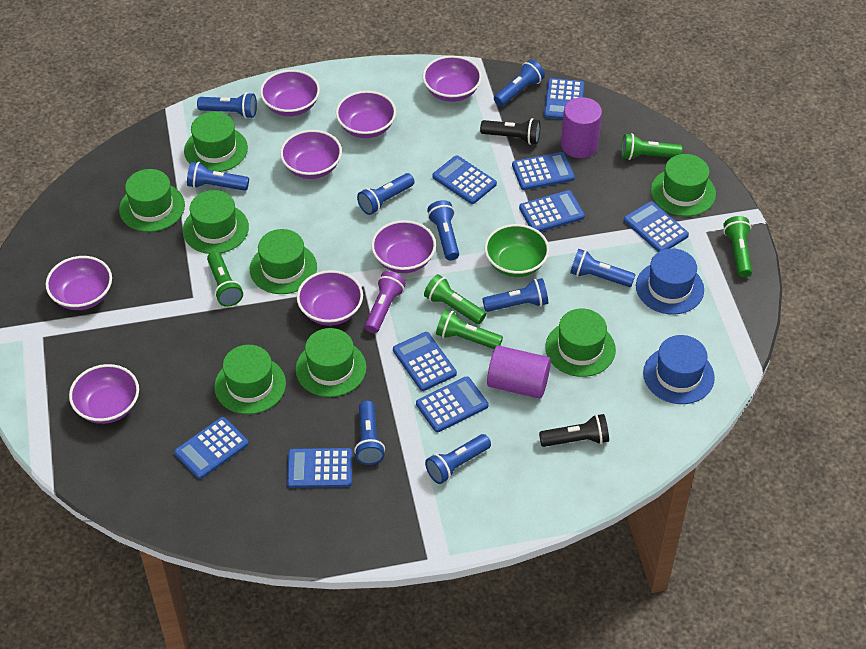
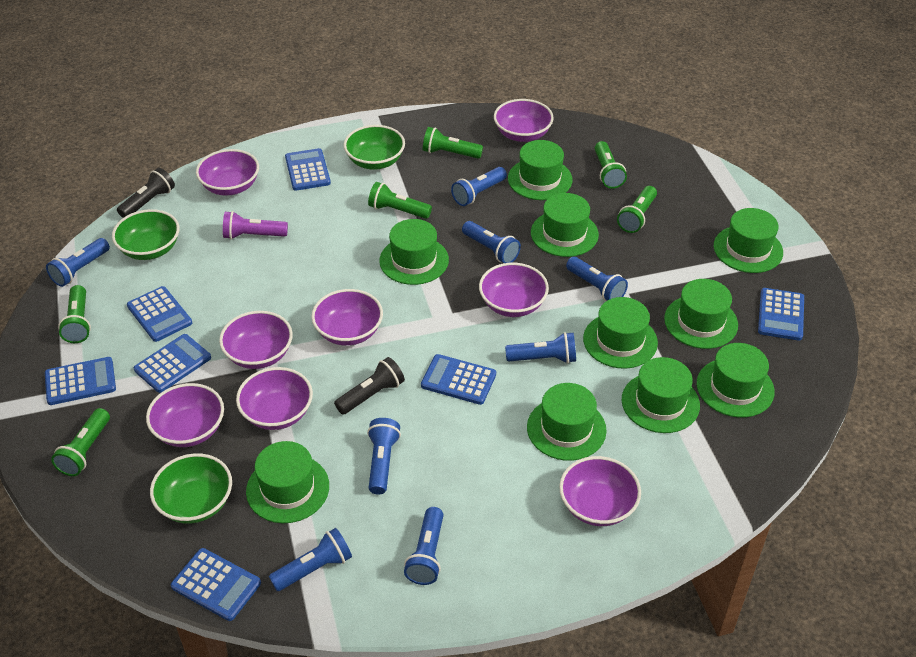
blue calculator: [174,417,249,479] [287,448,352,488] [393,332,457,391] [416,376,489,432] [432,155,497,204] [512,152,575,190] [519,190,585,232] [544,78,584,119] [624,201,689,252] = 9 -> [45,357,116,405] [127,286,192,342] [134,334,211,393] [171,548,261,621] [285,148,331,191] [421,354,496,405] [758,288,804,341] = 7
blue flashlight: [187,162,249,191] [197,92,257,119] [354,401,385,465] [357,173,415,215] [425,434,491,484] [427,200,459,261] [483,278,548,312] [494,59,545,106] [570,249,635,287] = 9 -> [46,238,110,287] [269,528,352,591] [367,418,401,495] [404,507,444,585] [451,167,507,206] [462,221,521,263] [505,332,576,363] [566,257,628,301] = 8
blue hat: [636,248,704,314] [643,335,715,404] = 2 -> none = 0
green bowl: [484,224,549,277] = 1 -> [112,209,180,260] [150,453,232,523] [344,125,405,170] = 3
green flashlight: [207,252,243,307] [424,274,486,324] [436,309,503,349] [621,133,683,160] [723,216,752,278] = 5 -> [51,408,110,476] [58,285,91,343] [368,182,432,219] [423,127,483,159] [595,141,627,189] [617,186,657,233] = 6
green hat: [119,169,185,232] [182,190,249,254] [184,112,248,172] [214,345,286,414] [250,229,317,294] [296,328,367,397] [545,309,616,377] [651,154,716,216] = 8 -> [246,441,329,523] [379,219,449,285] [508,140,572,200] [527,383,607,461] [531,193,599,257] [583,297,658,369] [622,357,700,433] [664,279,738,349] [697,343,775,418] [714,208,783,273] = 10
purple cylinder: [487,346,551,399] [561,97,602,158] = 2 -> none = 0

